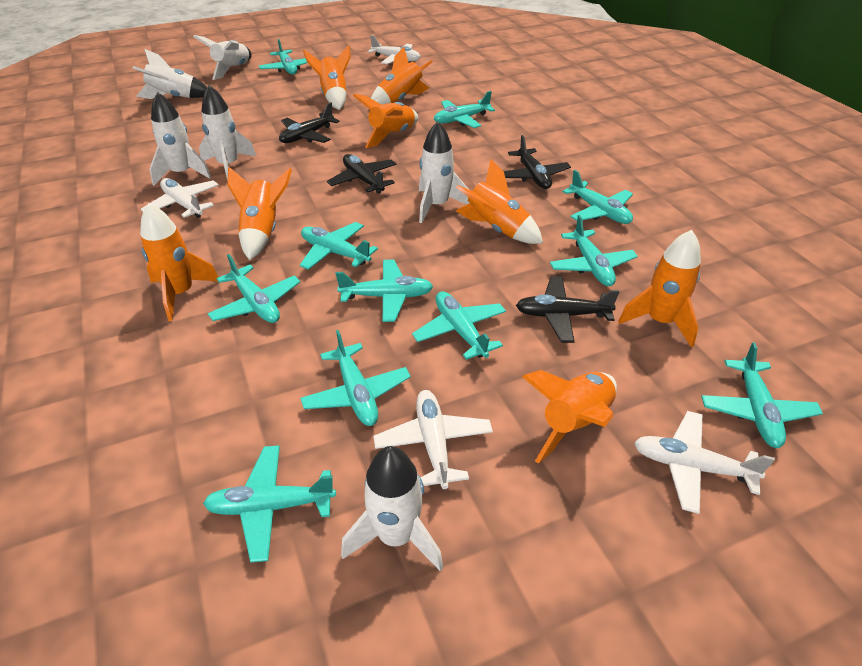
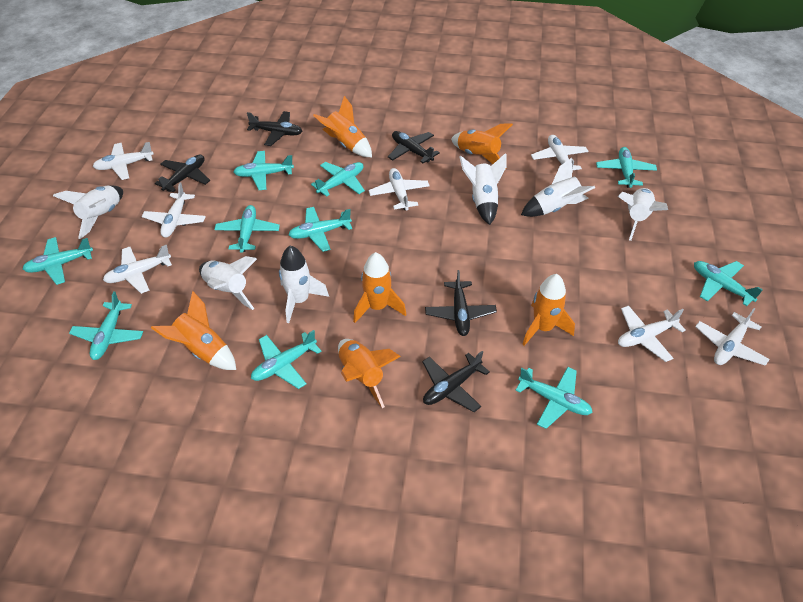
black plane: [279,102,340,143] [327,154,397,194] [503,135,571,189] [516,276,620,343] = 4 -> [155,155,210,192] [247,111,302,146] [388,131,440,163] [422,351,490,412] [425,270,497,336] = 5
orange rocket: [140,203,218,321] [227,167,292,260] [303,45,351,110] [353,94,418,148] [371,47,433,105] [456,159,543,244] [522,370,617,464] [618,230,701,348] = 8 -> [151,291,236,370] [313,96,372,157] [338,339,401,408] [353,252,406,323] [451,123,513,164] [522,274,575,346] = 6
turquoise plane: [203,445,336,562] [208,254,300,323] [259,39,308,75] [300,222,378,270] [300,330,411,426] [335,259,433,322] [412,291,506,360] [434,91,495,128] [550,215,638,286] [563,170,633,224] [701,342,823,448] = 11 -> [23,237,93,285] [69,291,143,360] [214,205,280,253] [233,151,294,190] [251,330,322,389] [288,207,352,252] [311,162,365,197] [515,367,593,429] [596,147,657,188] [694,261,763,306] = 10
white plane: [141,178,219,218] [368,35,420,64] [374,390,493,489] [634,411,775,514] = 4 -> [93,142,154,180] [103,245,172,294] [142,182,206,238] [369,168,430,210] [531,135,588,172] [618,305,686,362] [695,308,770,366] = 7

